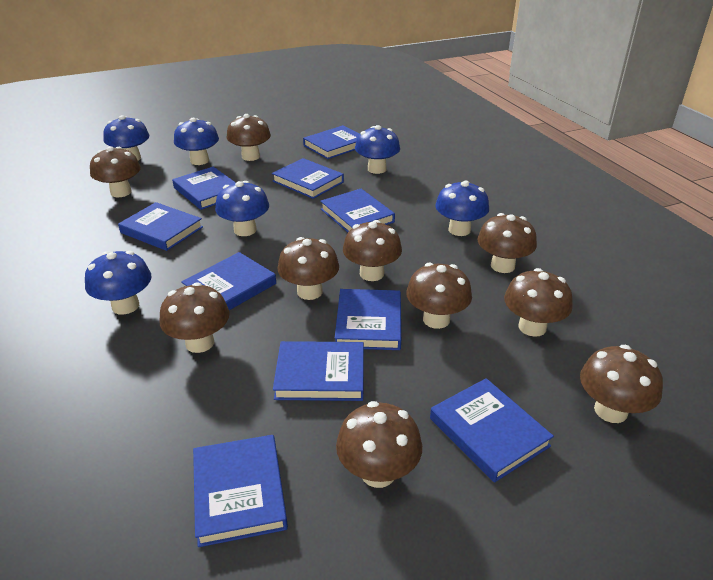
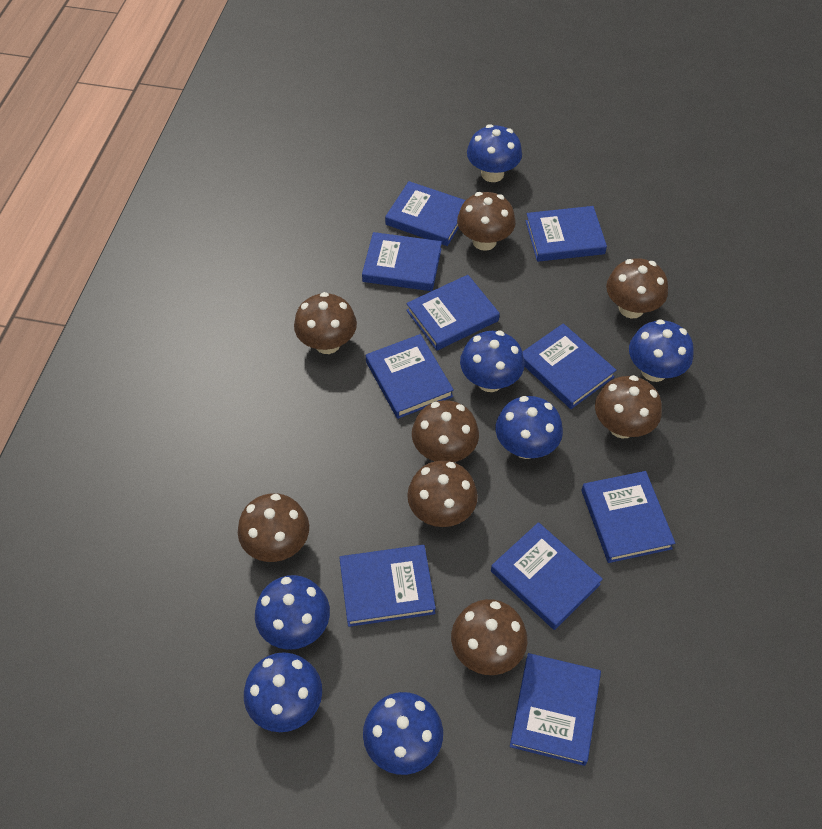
blue mushroom: [85,251,152,315] [103,115,149,160] [174,118,219,165] [215,181,269,236] [355,125,400,174] [435,181,489,236] = 6 -> [244,652,322,732] [255,575,330,650] [363,692,443,775] [460,331,525,392] [467,124,522,182] [496,396,563,459] [629,319,694,382] = 7
brown mushroom: [90,146,141,197] [159,282,230,353] [227,114,271,161] [277,237,339,300] [336,401,422,488] [343,220,402,281] [406,263,472,329] [477,213,537,273] [504,268,573,337] [580,345,663,423] = 10 -> [238,493,309,562] [294,292,357,354] [407,460,478,527] [412,400,479,462] [451,599,527,675] [457,192,516,251] [595,375,662,439] [606,258,668,319] = 8

